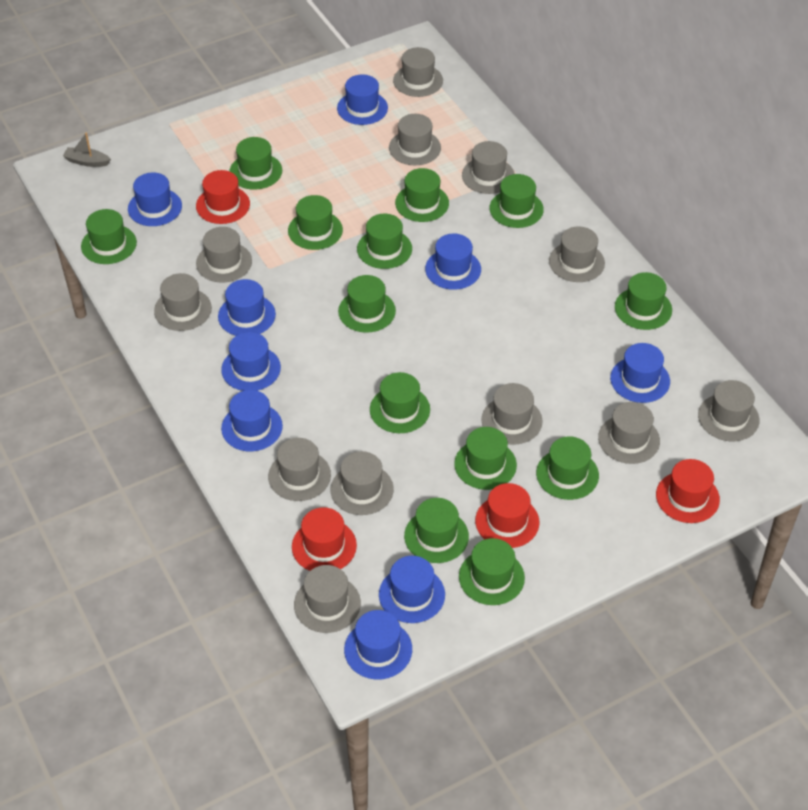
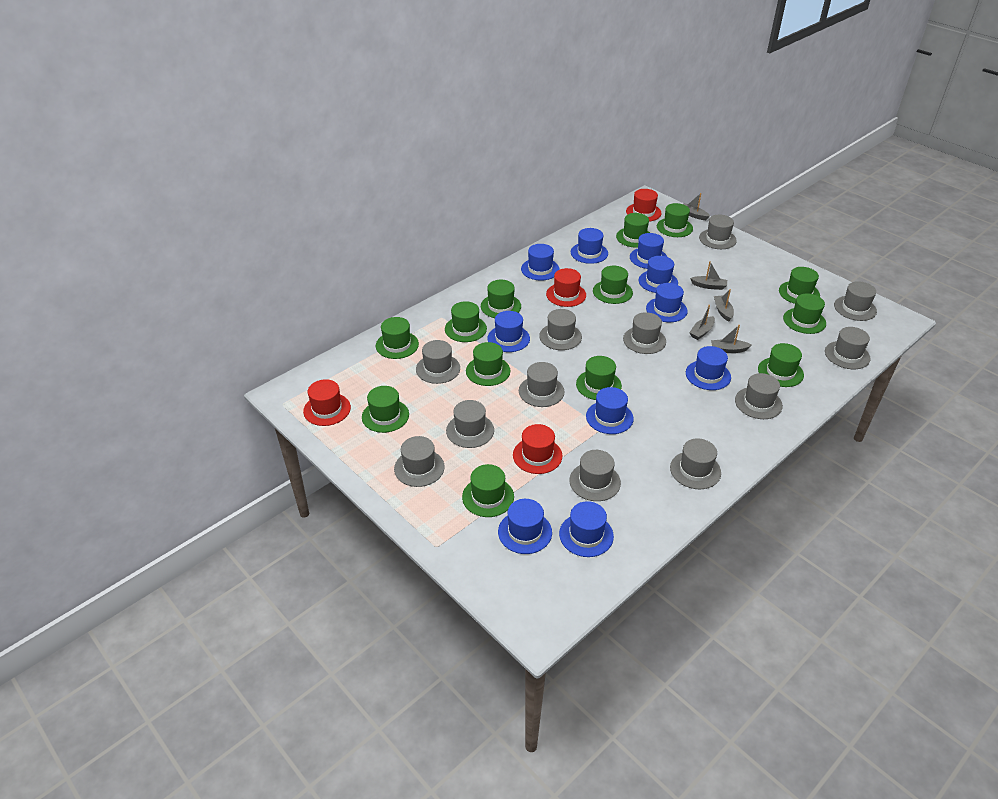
blue hat: [128,172,182,226] [218,279,276,336] [221,332,281,391] [221,390,283,452] [337,74,388,125] [344,610,412,680] [379,556,445,623] [425,234,481,290] [610,343,670,403] = 9 -> [487,311,530,352] [498,499,552,554] [521,244,560,280] [559,501,614,557] [571,228,608,264] [586,387,634,434] [630,233,667,269] [638,256,678,293] [646,283,688,322] [686,346,731,390] = 10
grey boat: [63,133,111,167] = 1 -> [683,193,710,220] [689,305,715,340] [690,261,727,290] [711,325,751,353] [714,289,734,322] = 5

